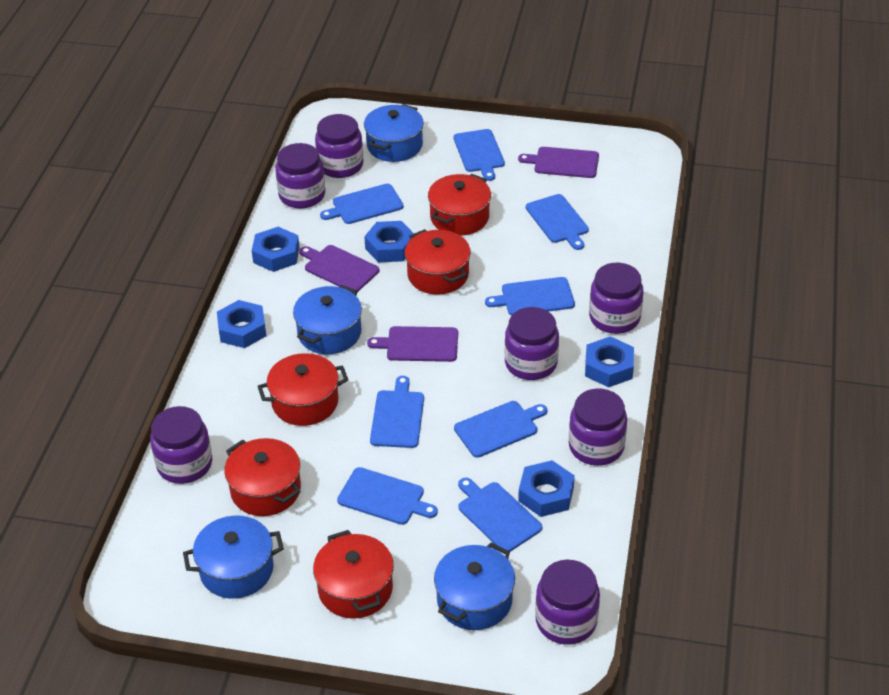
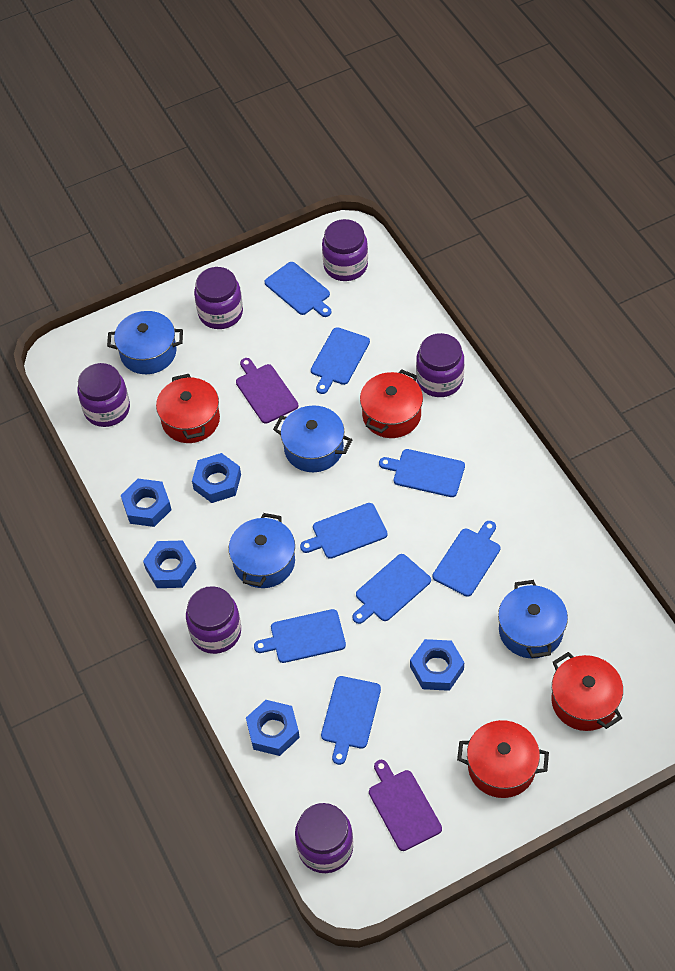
purple cutting board: [299,245,379,291] [367,326,458,362] [518,147,599,178] = 3 -> [236,358,298,424] [369,760,442,851] = 2
purple jar: [150,406,212,484] [275,143,325,209] [315,114,363,178] [505,307,559,380] [535,560,600,645] [569,389,627,466] [589,263,643,334] = 7 -> [77,363,130,427] [186,586,241,654] [194,267,243,329] [295,803,353,873] [322,219,368,281] [416,333,464,397] = 6
red pot: [224,438,301,516] [258,353,348,426] [313,530,394,619] [405,229,471,295] [428,174,491,236] = 5 -> [156,374,220,443] [360,369,423,438] [457,720,549,798] [551,652,623,731] = 4

